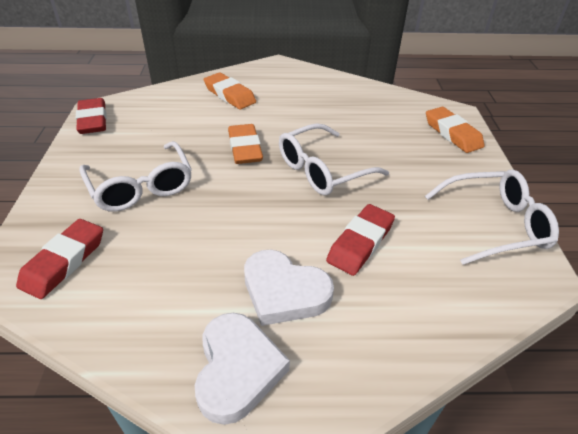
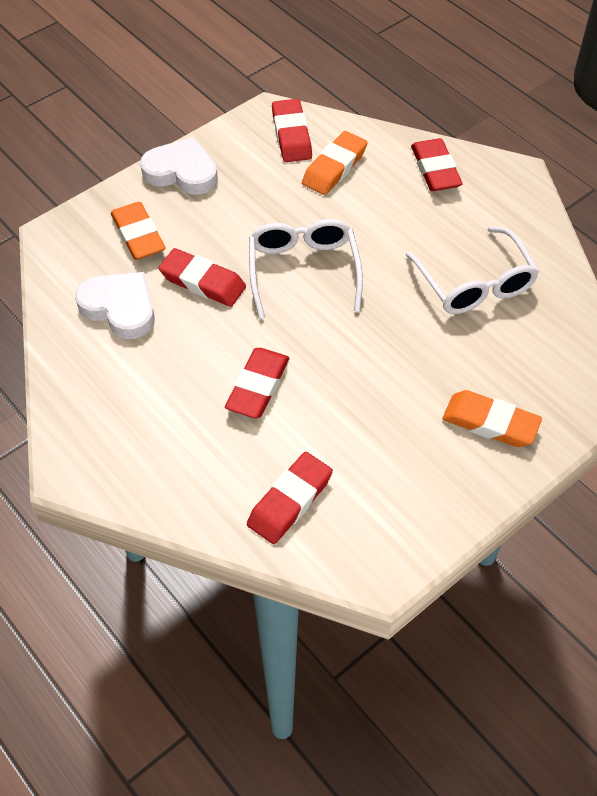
red eraser: [16,219,103,299] [76,98,107,134] [326,204,395,276] = 3 -> [159,248,246,307] [225,348,289,418] [247,452,333,544] [272,99,312,162] [411,138,463,191] = 5
white glasses: [79,141,192,211] [279,123,389,195] [425,170,559,265] = 3 -> [249,219,363,319] [405,226,539,314] = 2

